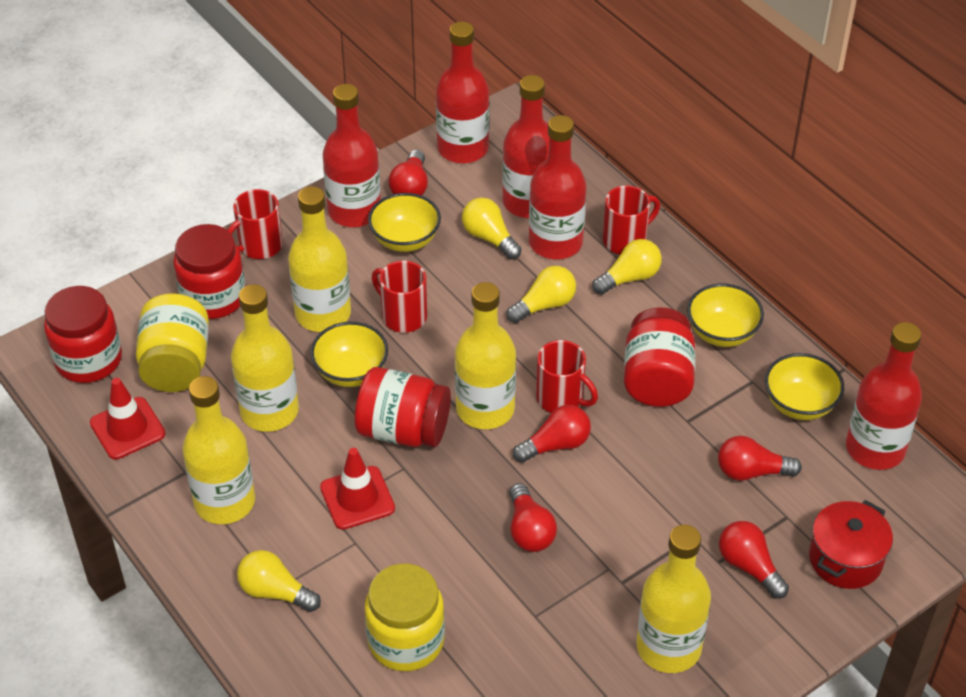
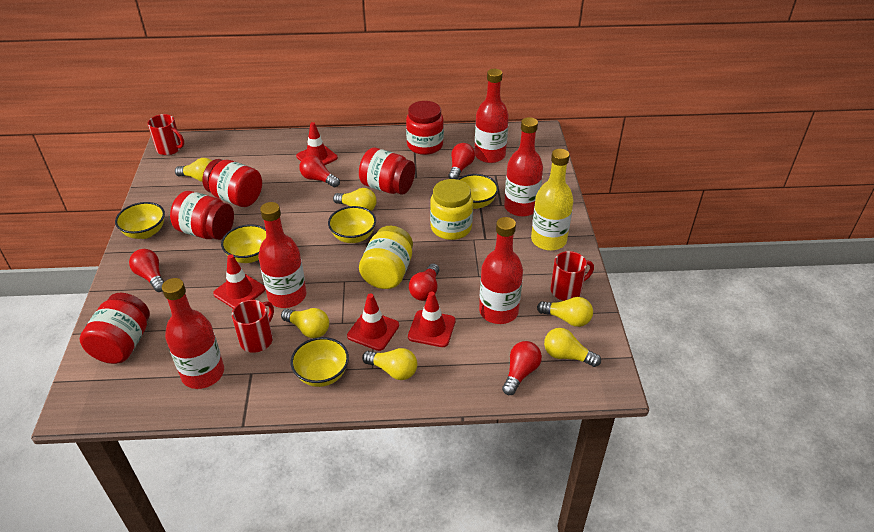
red jar: [44,286,122,383] [173,224,245,319] [355,367,451,447] [624,307,695,407] = 4 -> [80,293,150,364] [170,191,234,240] [202,159,262,207] [359,148,415,195] [406,101,444,155] = 5
red mug: [227,189,283,259] [372,261,427,333] [536,340,598,413] [603,185,660,255] = 4 -> [148,114,184,155] [232,300,274,353] [551,251,594,301] = 3
red pot: [809,500,893,589] = 1 -> none = 0
red traffic cone: [90,378,166,459] [320,448,395,530] = 2 -> [213,254,265,309] [296,122,338,165] [347,293,399,351] [408,291,455,347] = 4
yellow bottle: [182,376,255,524] [231,284,299,432] [288,186,351,332] [455,282,516,429] [637,525,711,673] = 5 -> [531,149,573,251] = 1
yellow bowl: [310,322,388,387] [368,193,441,252] [687,284,764,347] [765,353,844,420] = 4 -> [115,202,165,239] [221,224,266,263] [291,337,349,387] [328,206,376,243] [457,174,499,209] = 5
yellow light bulb: [237,550,321,612] [462,198,522,259] [506,266,576,323] [592,239,662,295] = 4 -> [175,158,212,182] [281,308,329,338] [333,188,377,211] [362,348,417,380] [537,297,593,327] [544,328,601,367] = 6

